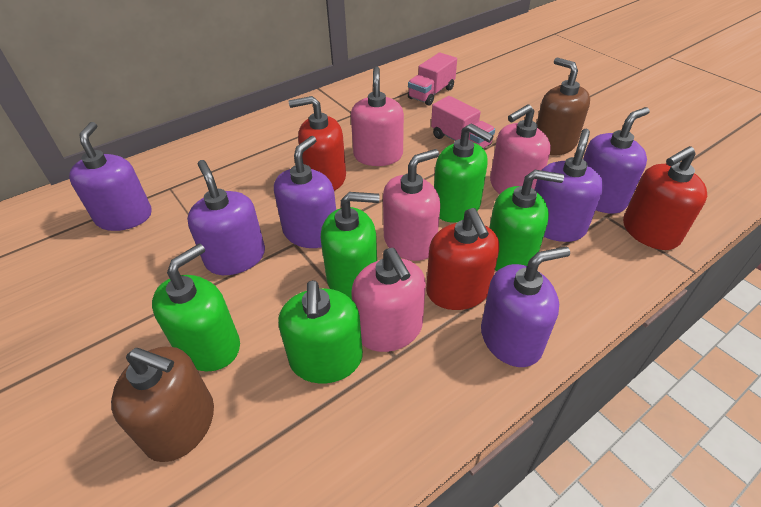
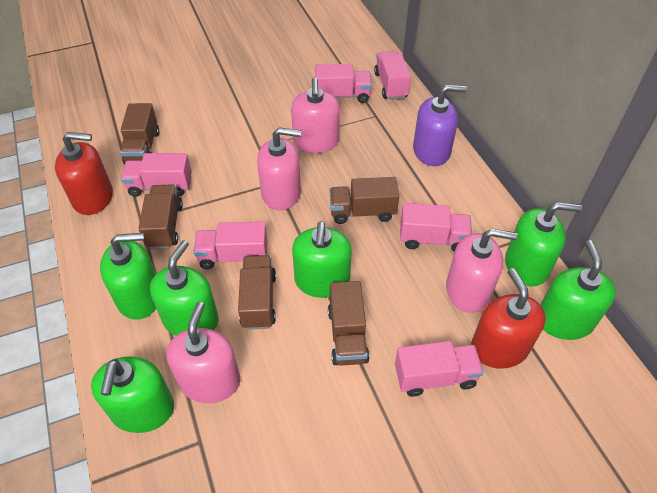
brown soap dispenser: [111,347,214,462] [537,57,590,155] = 2 -> none = 0
brown truck: none = 0 -> [120,103,160,164] [138,184,183,249] [238,255,276,330] [328,281,369,366] [330,177,399,224] = 5
green soap dispenser: [152,244,240,371] [278,280,363,383] [321,192,380,299] [434,123,494,222] [489,170,564,271] = 5 -> [91,356,174,433] [100,233,156,320] [150,240,219,336] [292,221,352,298] [505,202,582,287] [540,240,616,340] = 6
pink truck: [408,52,457,106] [431,96,495,149] = 2 -> [121,153,192,197] [193,222,268,269] [315,64,372,103] [374,51,411,100] [395,341,484,397] [400,203,472,252] = 6
purple soap dispenser: [69,122,152,231] [187,160,265,275] [274,136,336,248] [481,247,570,367] [535,129,604,242] [583,107,650,214] = 6 -> [413,84,467,166] = 1
red soap dispenser: [289,96,346,191] [426,208,499,310] [623,146,707,250] = 3 -> [55,132,113,215] [471,268,546,369] = 2

